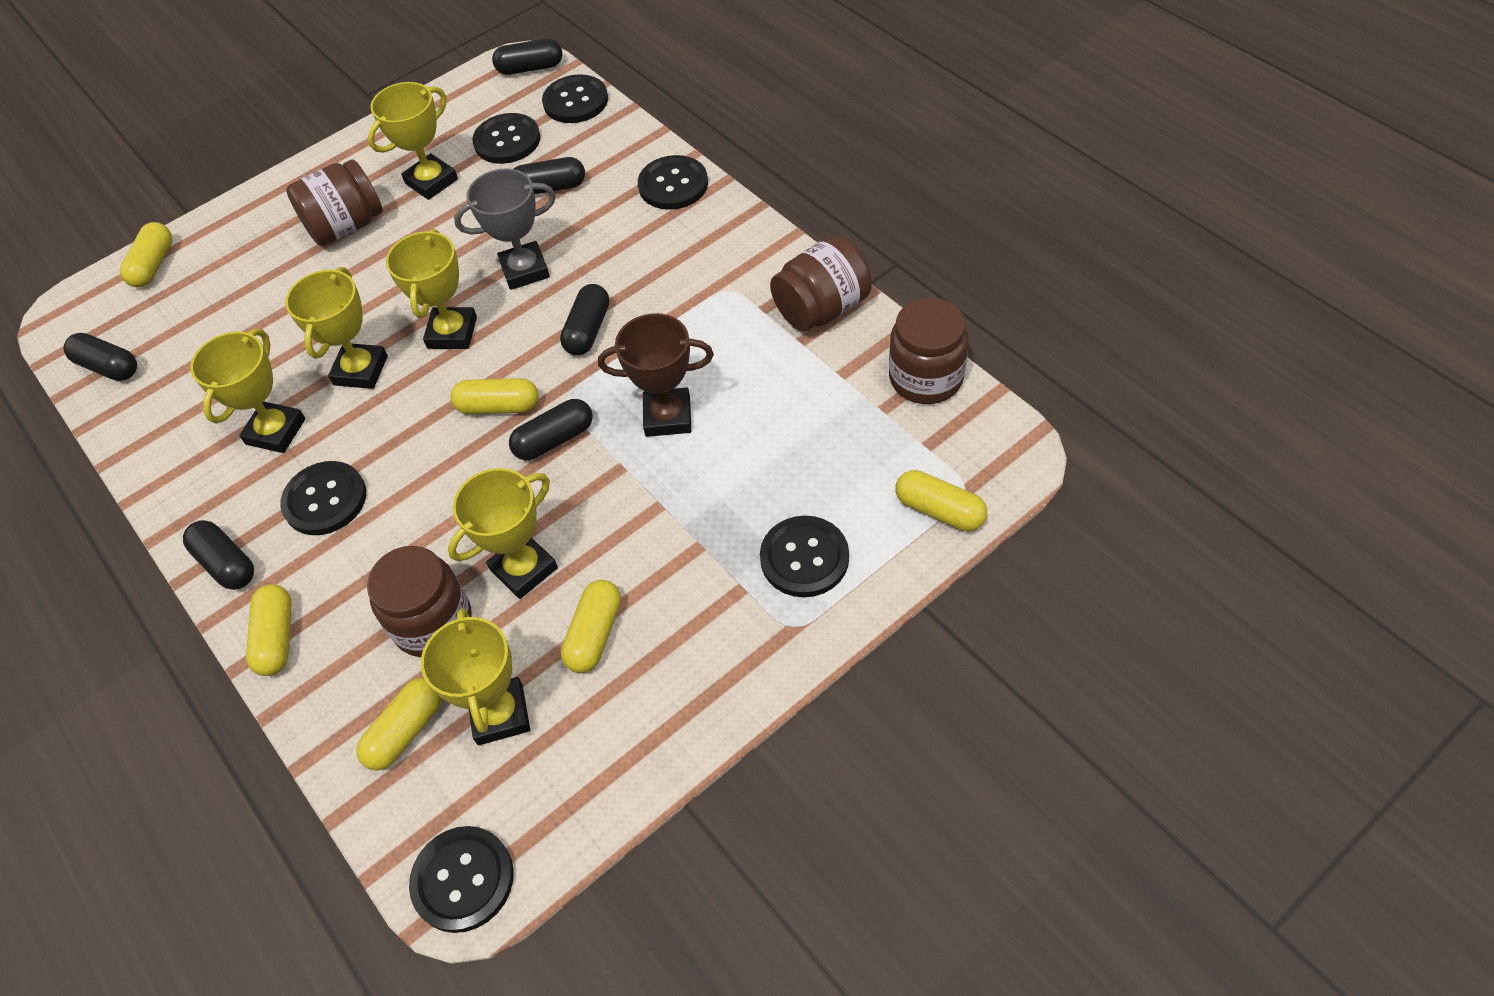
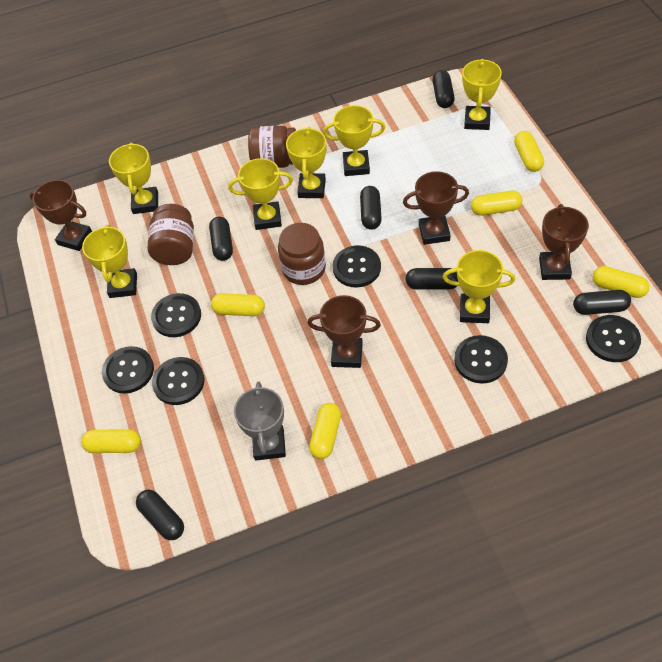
brown jar: [286,159,383,246] [367,546,472,657] [770,235,872,332] [889,298,969,404] = 4 -> [148,204,194,265] [248,126,296,168] [278,223,326,285] = 3
brown trophy: [598,313,714,437] = 1 -> [30,180,92,251] [308,295,381,368] [403,171,469,245] [539,204,589,280] = 4
yellow trophy: [190,329,305,453] [285,267,388,389] [368,82,458,200] [386,229,477,349] [421,608,530,745] [448,468,558,599] = 6 -> [82,225,137,298] [109,143,158,214] [229,158,293,230] [286,127,327,198] [323,105,385,176] [443,250,515,323] [462,59,502,130] = 7

